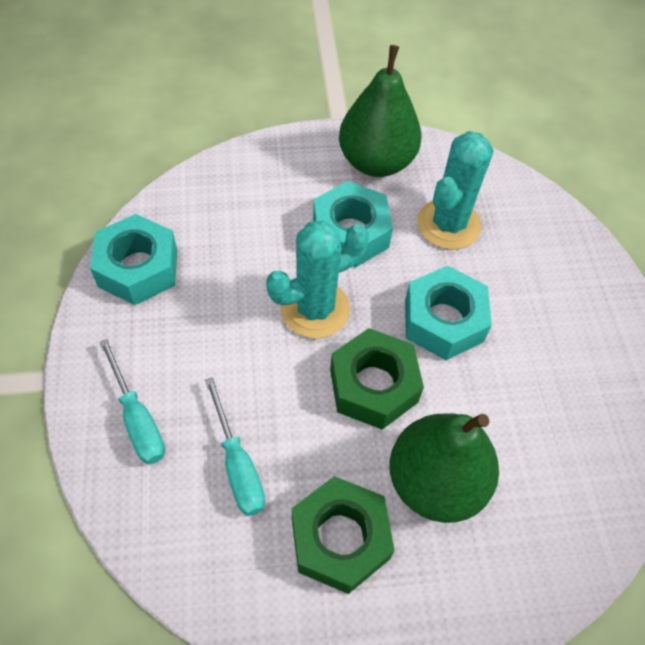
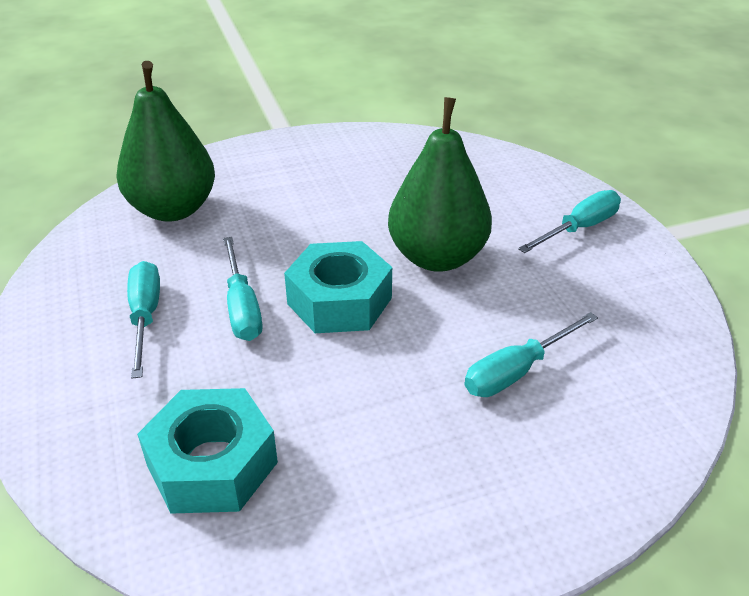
green nut: [292,476,395,594] [330,328,424,430] = 2 -> none = 0
turquoise cactus: [266,221,369,339] [417,131,494,249] = 2 -> none = 0
turquoise nut: [90,214,177,305] [313,181,393,267] [405,266,492,360] = 3 -> [137,388,278,514] [284,241,392,333] = 2
turquoise screwdriver: [99,339,165,464] [205,377,265,516] = 2 -> [127,261,160,379] [223,237,263,341] [465,312,598,397] [518,190,621,253] = 4

